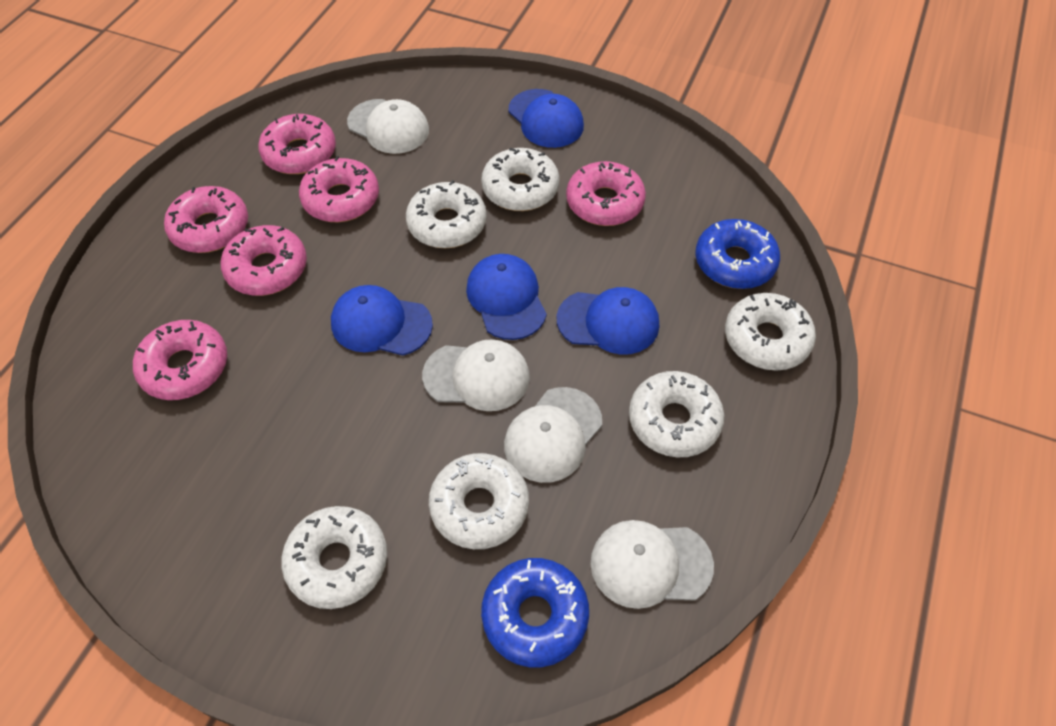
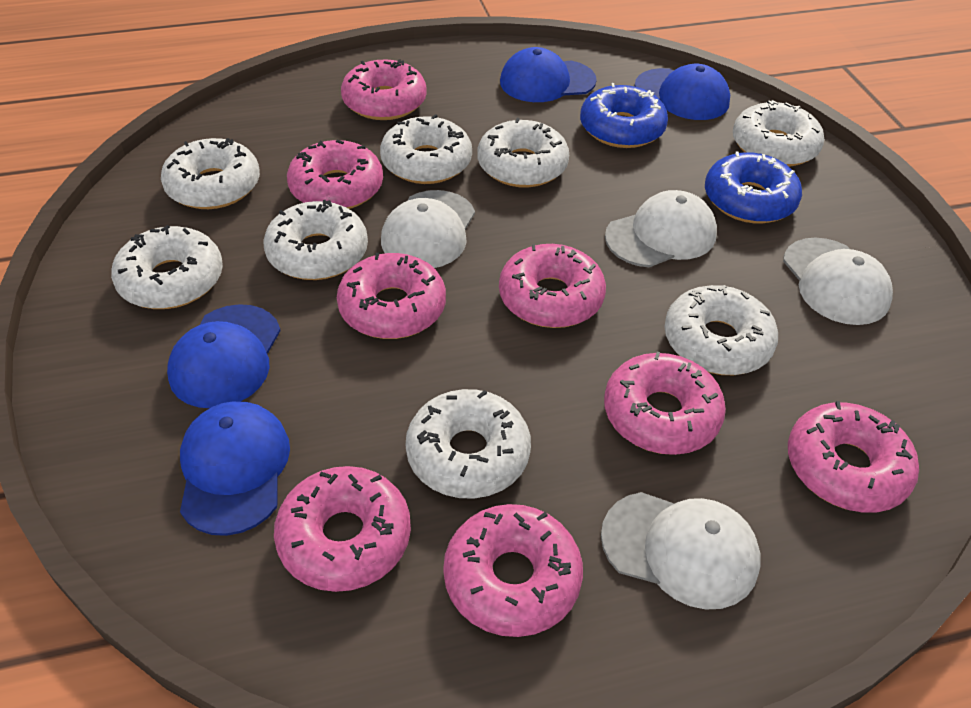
pink donut: [133,320,227,400] [164,186,248,253] [221,225,307,296] [258,114,336,174] [299,156,379,222] [566,161,646,226] = 6 -> [274,466,411,592] [287,140,383,209] [337,253,446,339] [341,59,427,120] [443,504,583,637] [499,244,606,328] [604,352,726,455] [788,401,919,513] = 8
white donut: [281,506,387,609] [406,180,487,248] [429,453,529,549] [481,148,559,211] [629,371,724,457] [725,293,816,371] = 6 -> [111,225,223,309] [161,138,260,209] [263,200,368,280] [380,114,472,184] [406,389,531,498] [478,118,569,188] [664,285,778,375] [733,100,824,167] = 8

